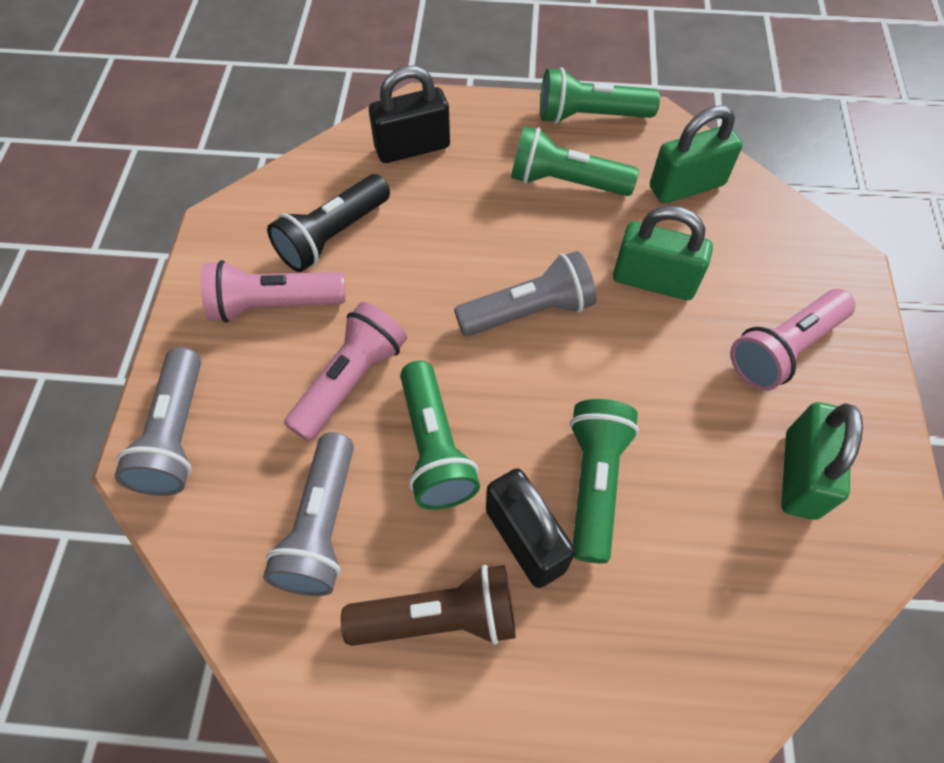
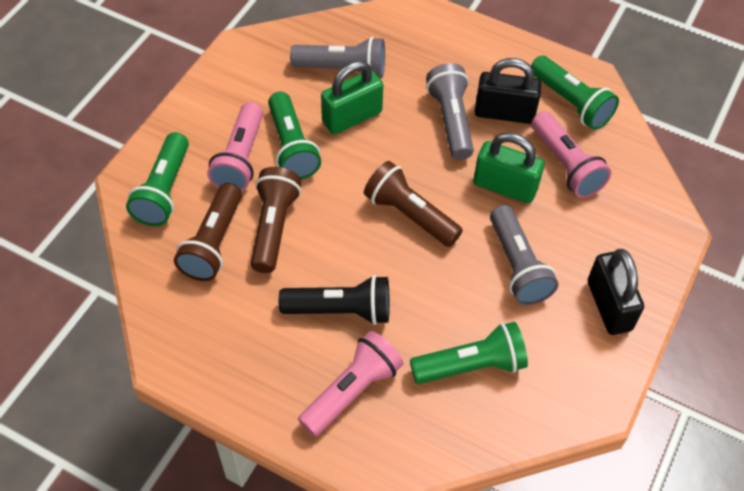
brown flashlight: [341,565,516,646] = 1 -> [174,183,242,281] [251,167,302,273] [364,161,463,247] = 3
green padlock: [613,206,713,300] [650,105,743,204] [781,402,863,520] = 3 -> [321,61,383,134] [473,132,545,203] = 2

